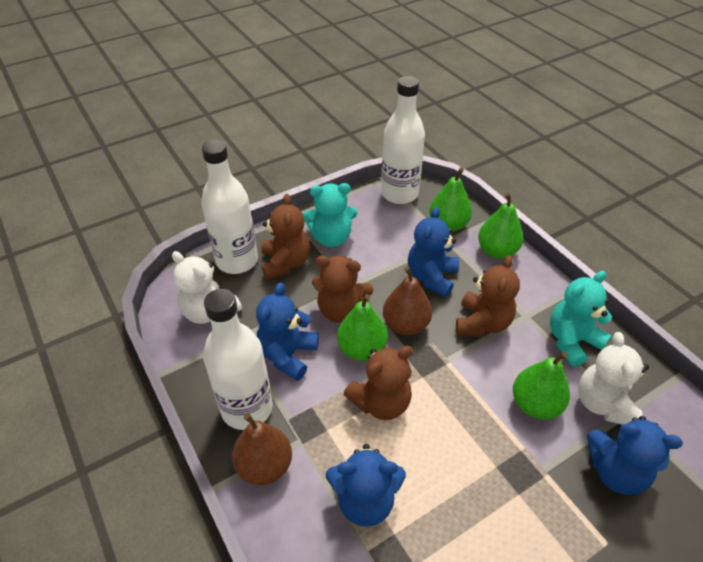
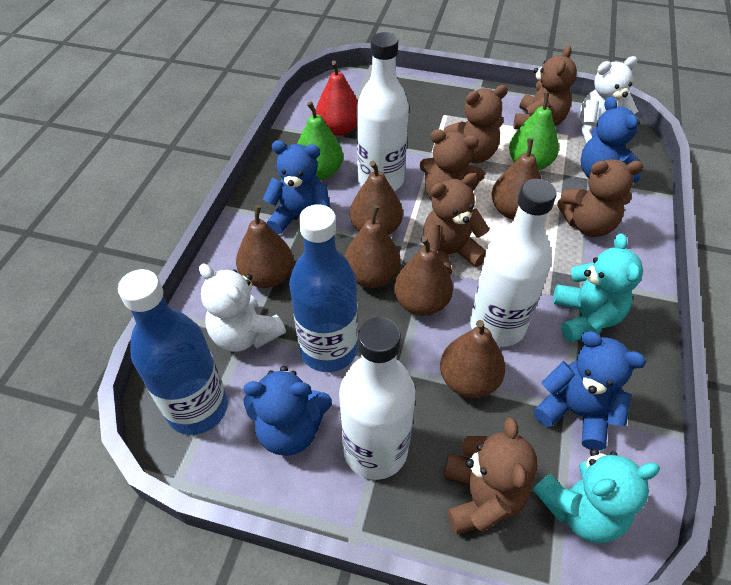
blue bottle: none = 0 -> [118,269,228,435] [289,204,358,372] = 2
brown pear: [232,413,292,485] [383,266,432,335] = 2 -> [236,205,293,288] [344,205,401,288] [350,160,403,235] [394,236,453,316] [440,320,505,398] [492,138,541,220] = 6
brown teddy bear: [262,194,310,280] [312,256,373,323] [344,346,413,420] [456,255,520,337] = 4 -> [420,129,485,201] [423,173,489,275] [444,85,508,163] [444,417,537,534] [514,46,577,129] [557,159,643,237] = 6
green pear: [337,294,388,361] [429,168,472,232] [478,193,524,259] [513,352,570,420] = 4 -> [297,101,343,180] [509,92,559,171] = 2
red pear: none = 0 -> [316,60,358,136] = 1

